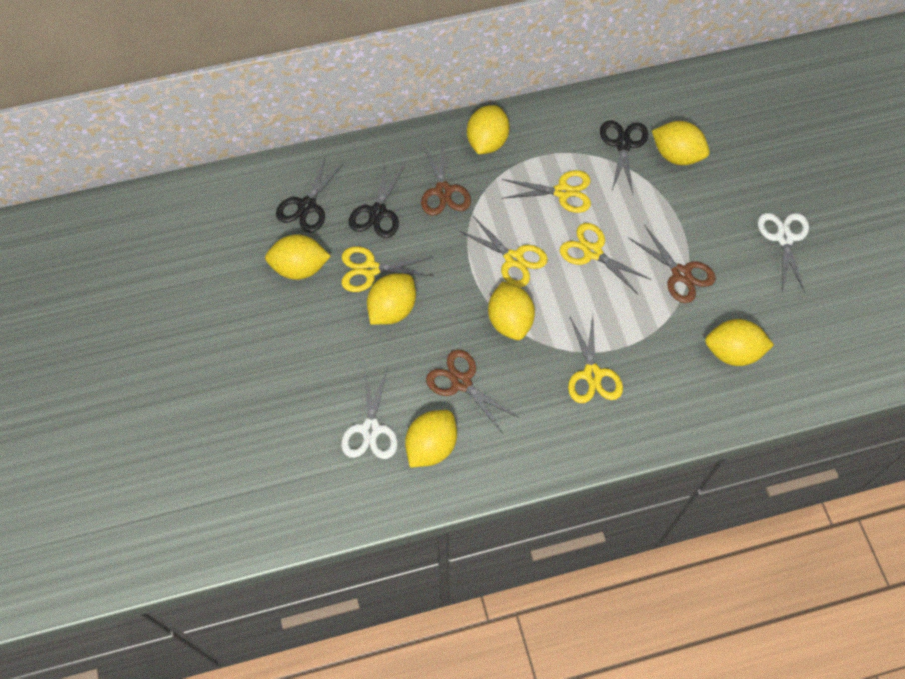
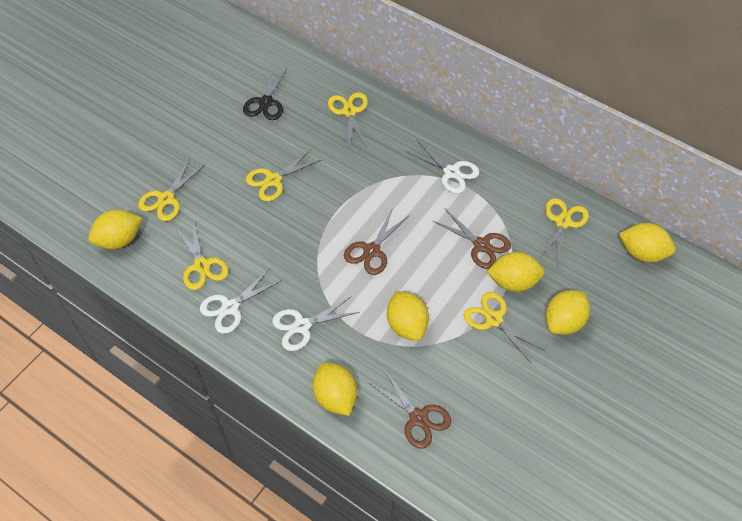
black scissors: [276,156,345,233] [349,163,406,238] [600,120,648,193] = 3 -> [243,67,288,120] = 1
white scissors: [341,367,398,459] [758,213,809,292] = 2 -> [200,268,282,334] [272,296,360,351] [405,140,479,194] = 3
yellow lemon: [265,234,331,280] [367,273,416,325] [405,410,457,468] [467,105,509,154] [488,281,535,340] [652,121,710,165] [705,319,774,366] = 7 -> [88,210,142,249] [313,362,357,416] [387,291,429,341] [487,252,545,292] [546,290,590,335] [619,223,676,262] = 6
yellow scissors: [341,246,434,292] [458,216,548,287] [501,170,591,213] [559,223,652,294] [568,316,623,403] = 5 -> [138,158,205,221] [175,221,228,290] [246,149,321,202] [328,92,368,148] [464,292,545,363] [538,198,589,266] = 6

